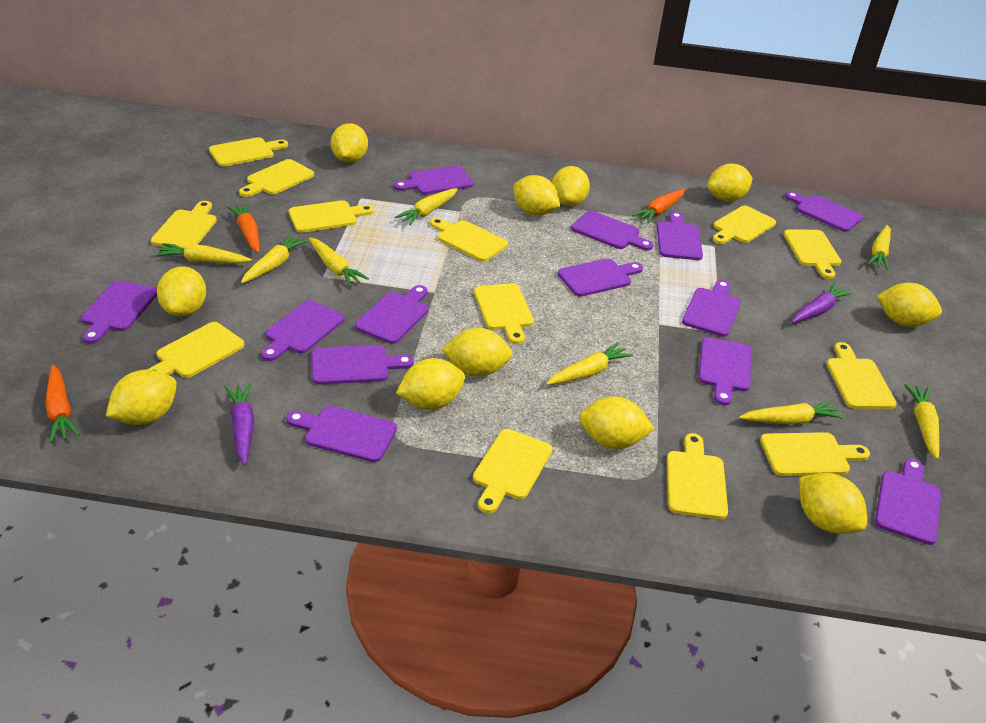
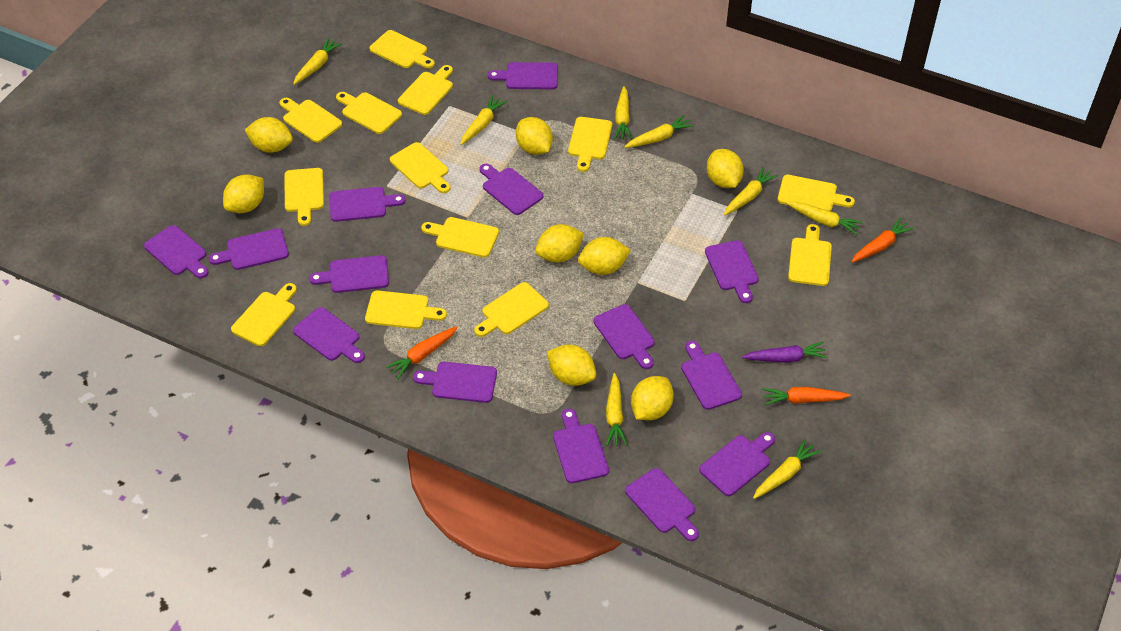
purple carrot: [225,383,254,465] [792,283,853,323] = 2 -> [742,342,828,363] = 1
purple cutting board: [81,280,157,344] [261,300,344,361] [286,406,397,462] [312,345,414,385] [355,285,429,344] [394,166,473,194] [558,258,643,297] [571,211,653,251] [657,212,703,260] [682,280,741,337] [698,337,751,406] [785,191,863,232] [875,458,941,545] = 13 -> [144,225,208,278] [209,228,289,270] [293,307,365,363] [309,255,389,293] [329,187,406,222] [413,362,497,403] [479,164,543,215] [488,62,558,89] [553,409,609,483] [593,304,655,369] [625,468,699,541] [681,341,742,410] [699,432,775,496] [705,240,759,303] = 14
yellow lemon: [106,370,177,425] [157,267,206,317] [331,123,368,162] [396,358,465,409] [442,328,513,376] [513,175,560,215] [552,166,590,206] [579,396,654,449] [708,163,753,201] [799,473,867,534] [877,283,942,327] = 11 -> [223,174,264,213] [245,117,293,153] [516,117,553,155] [535,224,584,263] [547,344,596,386] [578,237,631,275] [631,376,674,420] [707,149,744,188] = 8

